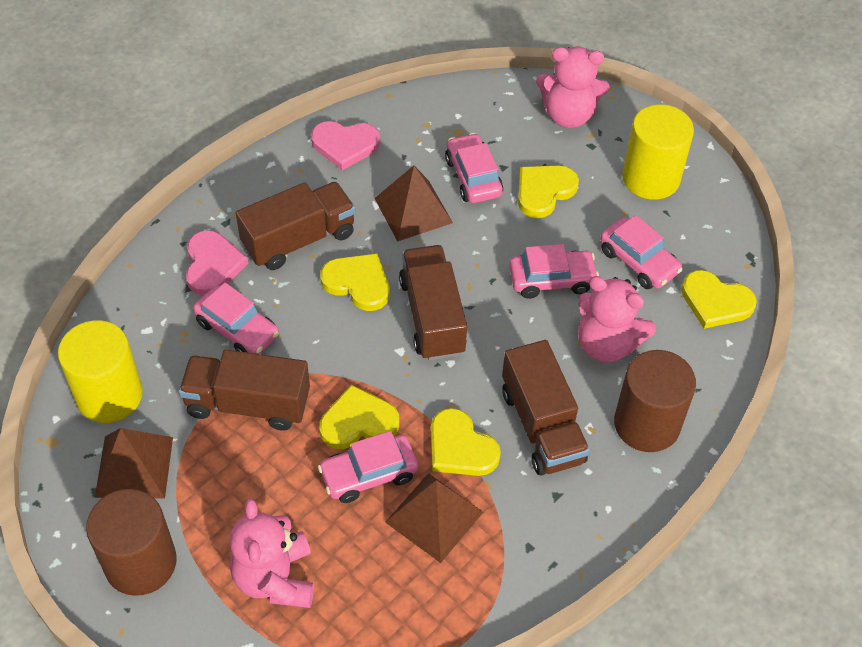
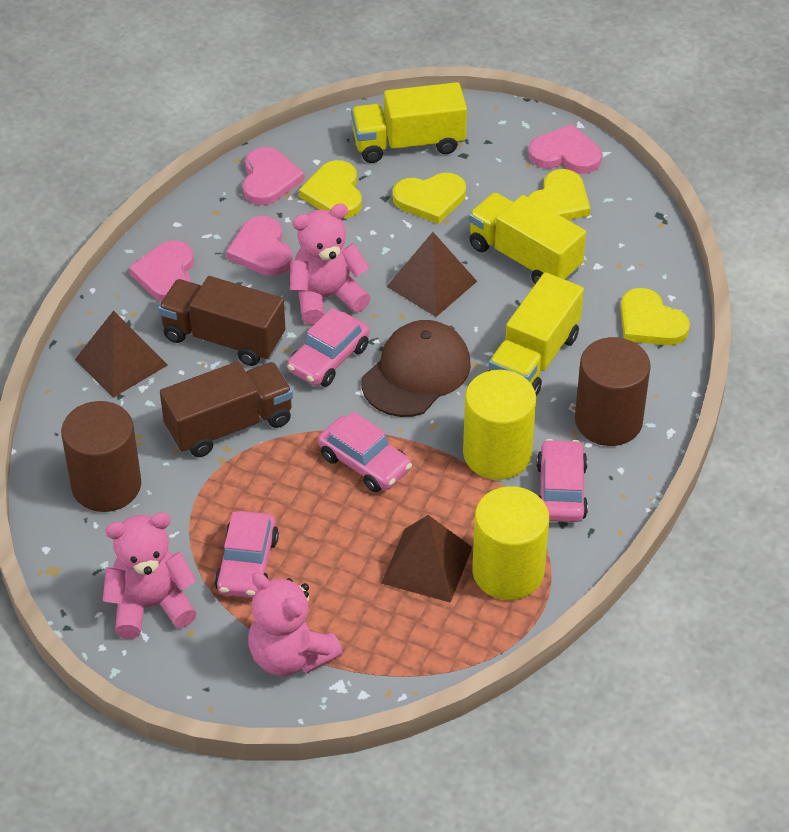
brown cap: none = 0 -> [361,320,471,417] = 1
brown truck: [179,350,310,431] [236,182,356,270] [399,245,467,360] [502,340,590,476] = 4 -> [158,276,286,366] [160,361,293,457] = 2
pink car: [193,283,279,354] [318,431,418,503] [445,133,503,203] [509,244,599,299] [600,215,683,289] = 5 -> [215,511,279,598] [287,308,369,387] [318,411,412,492] [536,439,588,522] = 4
pink heart: [186,230,249,295] [311,121,380,170] = 2 -> [129,240,194,302] [226,216,292,276] [243,147,305,205] [529,124,602,174] = 4
yellow heart: [319,385,399,449] [320,253,390,311] [431,408,501,476] [518,166,579,218] [681,270,757,329] = 5 -> [299,160,362,219] [393,173,466,224] [528,169,590,220] [621,288,690,345] = 4
yellow truck: none = 0 -> [351,82,467,163] [468,193,586,284] [488,272,584,396] = 3

